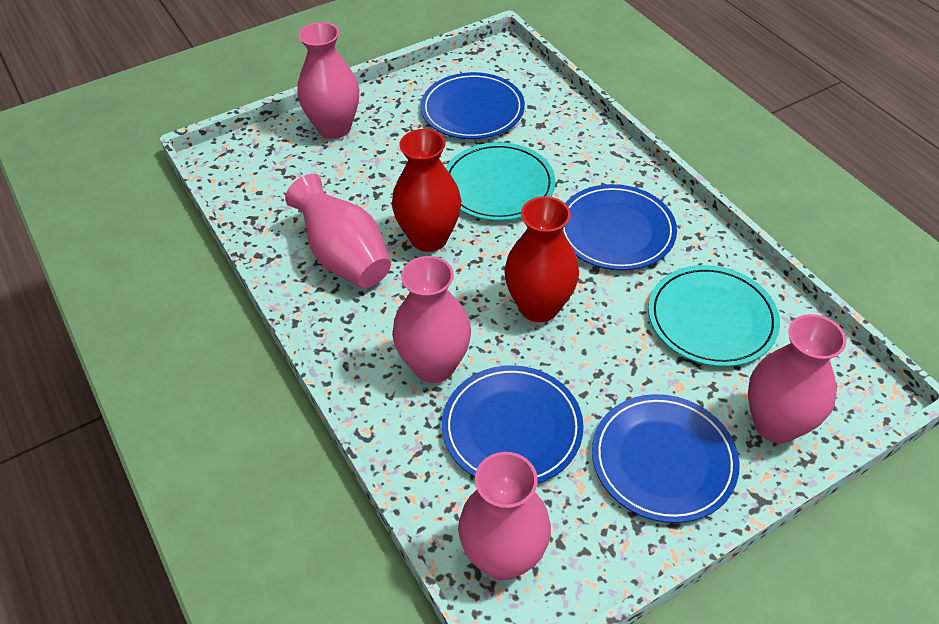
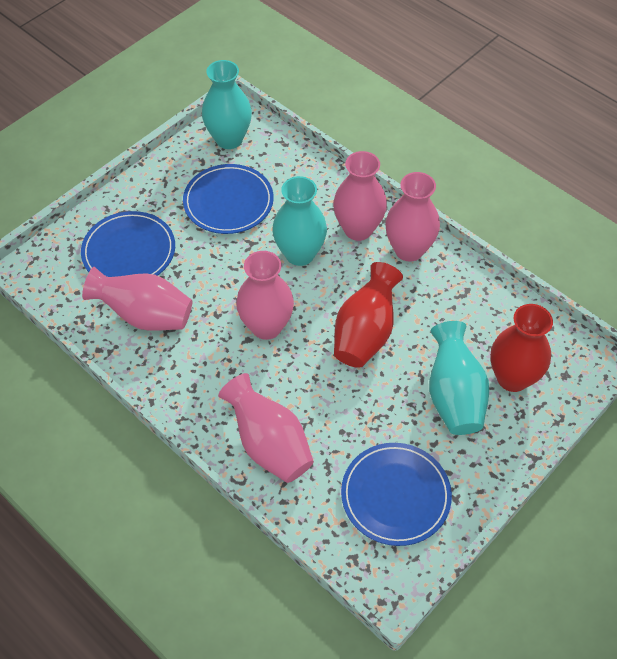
blue plate: [420,72,525,139] [442,365,584,484] [562,184,677,270] [592,394,740,523] = 4 -> [81,211,175,277] [183,164,274,234] [341,443,452,546] = 3
turquoise plate: [446,142,555,221] [648,265,780,367] = 2 -> none = 0
turquoise vase: none = 0 -> [202,60,252,149] [272,176,327,266] [429,321,489,435] = 3

